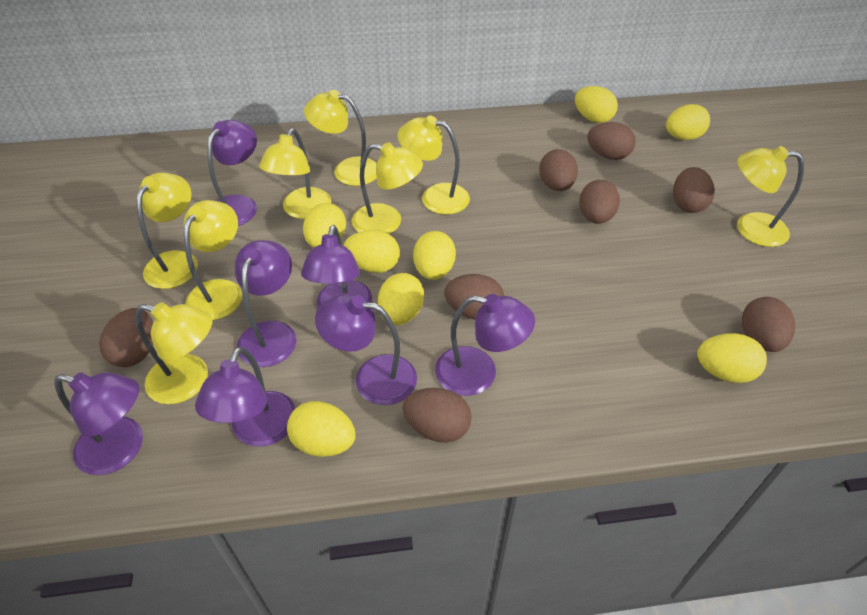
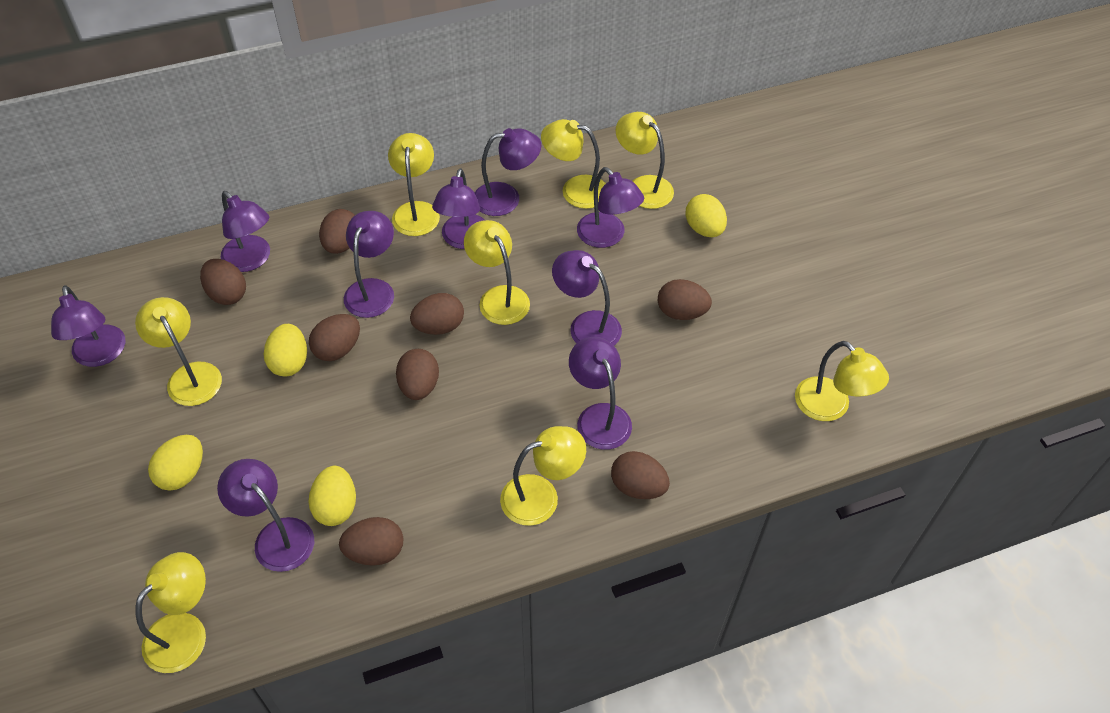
purple lamp: [54,372,143,475] [195,347,296,447] [207,120,257,226] [235,240,296,367] [301,225,372,308] [315,293,417,405] [435,294,535,396] = 7 -> [51,285,125,367] [217,459,314,572] [221,191,270,272] [344,211,394,318] [432,168,485,249] [474,128,541,216] [552,250,622,346] [569,337,632,450] [577,167,644,248] = 9
yellow egg: [287,401,355,457] [303,203,346,247] [344,230,400,273] [378,273,424,325] [413,231,456,280] [575,86,618,123] [666,104,710,140] [697,333,767,383] = 8 -> [148,435,203,491] [264,324,307,376] [309,466,356,526] [686,194,727,237] = 4

